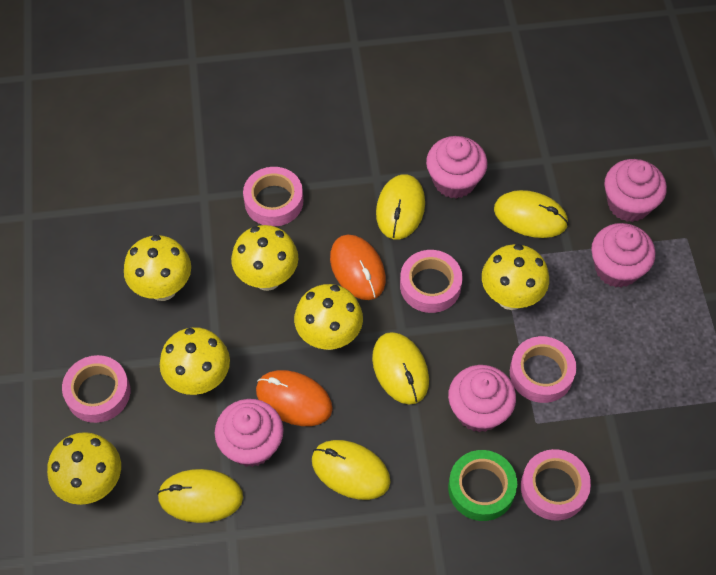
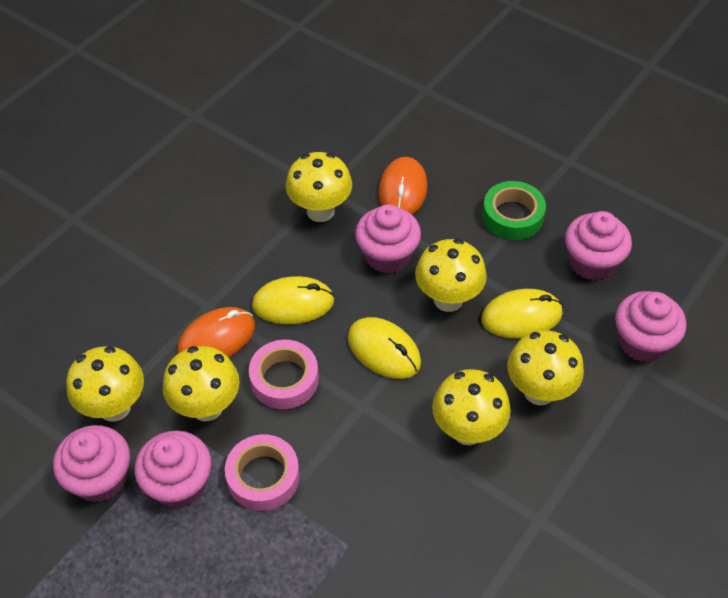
pink tape: [62,355,130,423] [243,167,304,227] [400,250,463,313] [510,336,576,403] [521,449,591,521] = 5 -> [225,434,300,511] [249,340,319,409] = 2
yellow mouse: [157,469,243,523] [312,440,390,500] [372,332,429,405] [376,174,425,239] [494,190,568,238] = 5 -> [252,276,335,324] [348,317,421,379] [481,289,563,338] = 3

